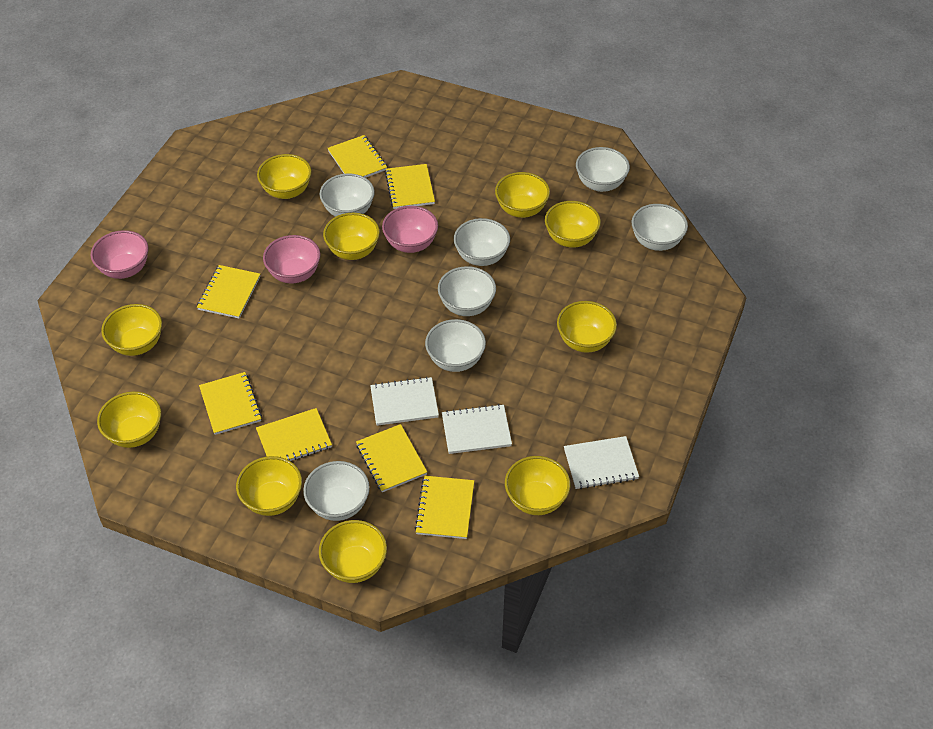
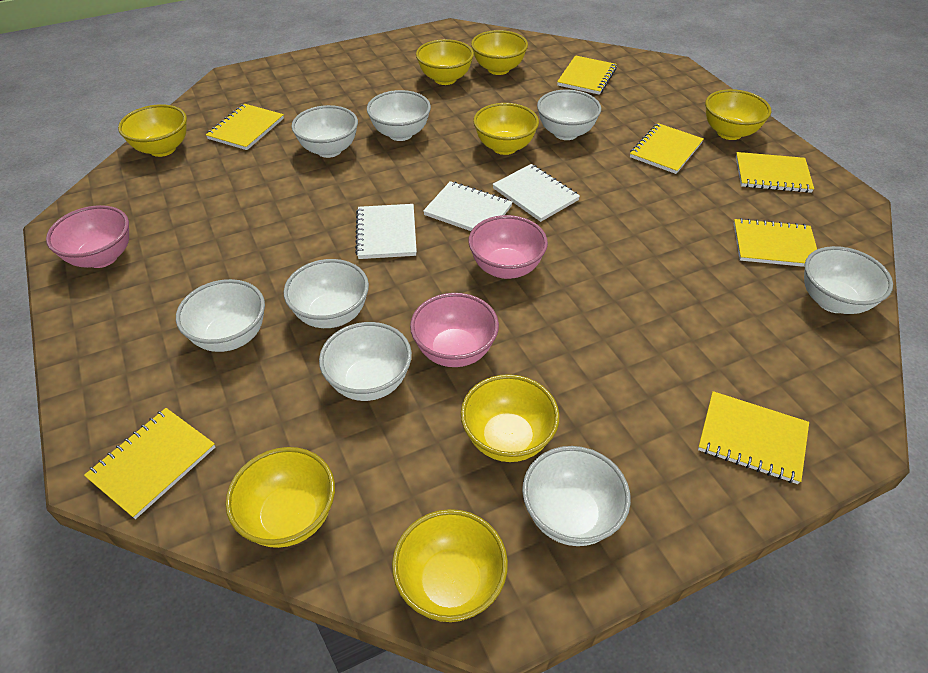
white bowl: [303,461,370,521] [319,173,375,217] [425,319,486,372] [438,266,496,316] [454,218,510,266] [576,147,630,192] [632,204,688,251] = 7 -> [176,279,265,352] [284,259,369,328] [292,105,358,158] [319,322,412,401] [367,90,431,141] [522,446,631,546] [537,90,601,140] [804,246,893,314] = 8
yellow bowl: [97,392,161,448] [101,304,162,356] [236,456,302,516] [257,154,312,199] [319,520,387,583] [323,213,380,260] [495,172,550,218] [505,456,570,515] [545,201,601,248] [557,301,617,353] = 10 -> [118,104,187,157] [226,447,335,548] [392,509,508,622] [416,39,474,85] [461,374,560,462] [471,30,528,75] [473,103,539,155] [705,89,771,140] = 8

